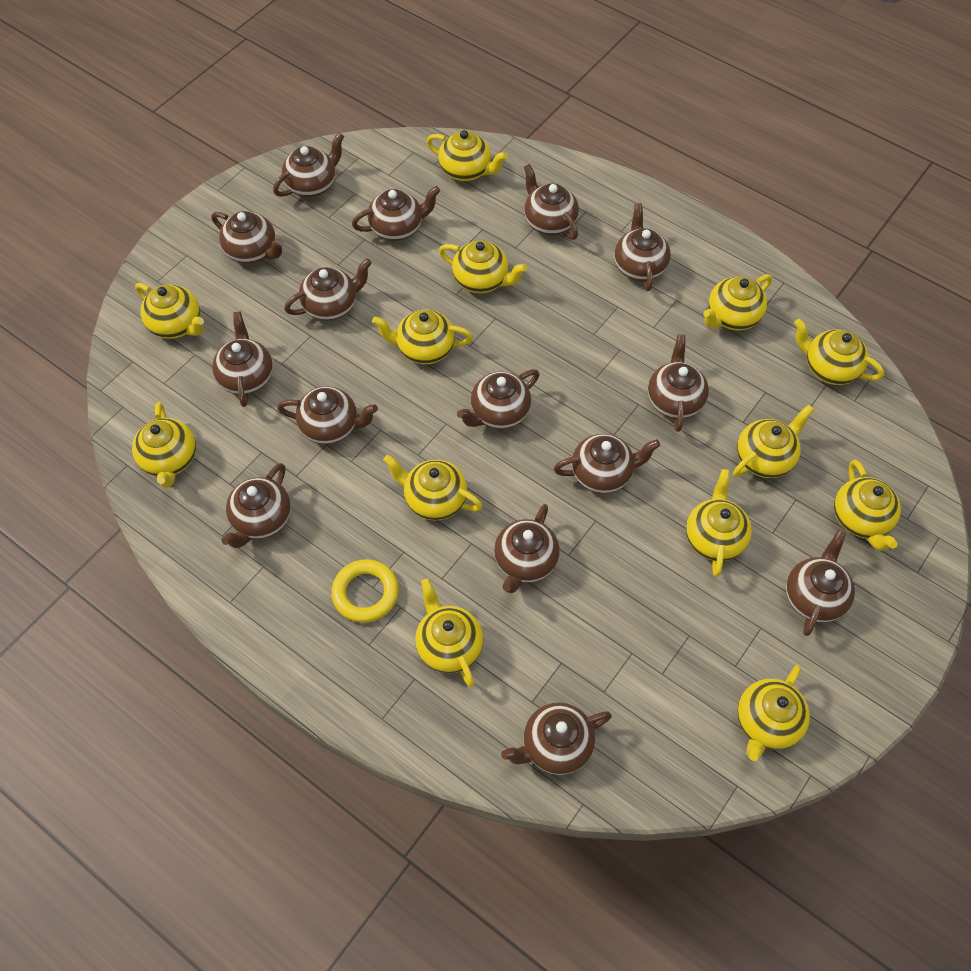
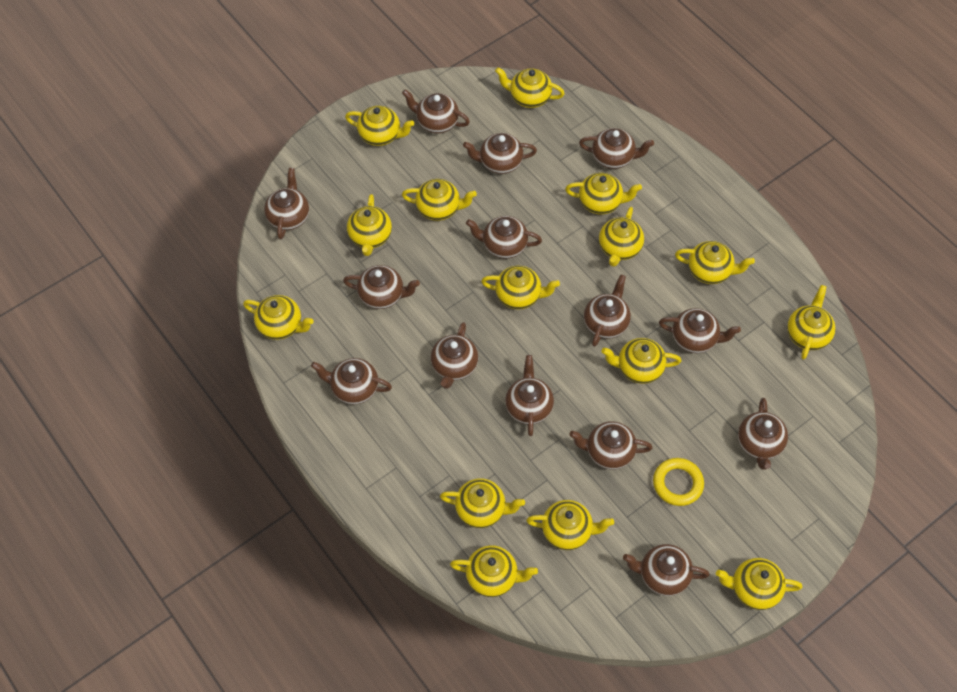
brown teapot: [212,211,284,264] [212,312,273,407] [221,463,291,548] [273,132,344,197] [277,386,378,444] [284,258,372,321] [352,186,440,241] [457,369,539,429] [494,504,560,593] [501,703,612,775] [524,164,579,240] [554,434,660,493] [614,203,671,291] [648,334,709,432] [786,530,855,636] = 15 -> [264,168,309,239] [311,358,392,405] [343,265,420,309] [402,89,470,133] [431,322,478,389] [463,133,537,174] [466,216,542,259] [505,355,554,436] [569,421,653,470] [579,128,654,169] [584,274,631,347] [623,544,710,596] [659,308,741,353] [738,398,788,470] = 14
yellow teapot: [132,402,196,488] [135,283,204,339] [372,309,473,364] [383,455,483,521] [415,578,484,687] [426,130,508,181] [439,240,527,293] [686,469,752,577] [703,274,772,331] [733,405,814,478] [737,665,810,761] [794,319,884,385] [834,460,901,551] = 13 -> [243,295,314,340] [345,106,414,146] [347,194,392,256] [402,179,477,221] [440,478,525,528] [450,545,538,597] [481,266,560,310] [495,67,565,108] [526,500,614,550] [565,173,642,214] [599,207,644,267] [601,338,681,384] [675,241,755,284] [716,558,803,610] [787,285,836,360] = 15

